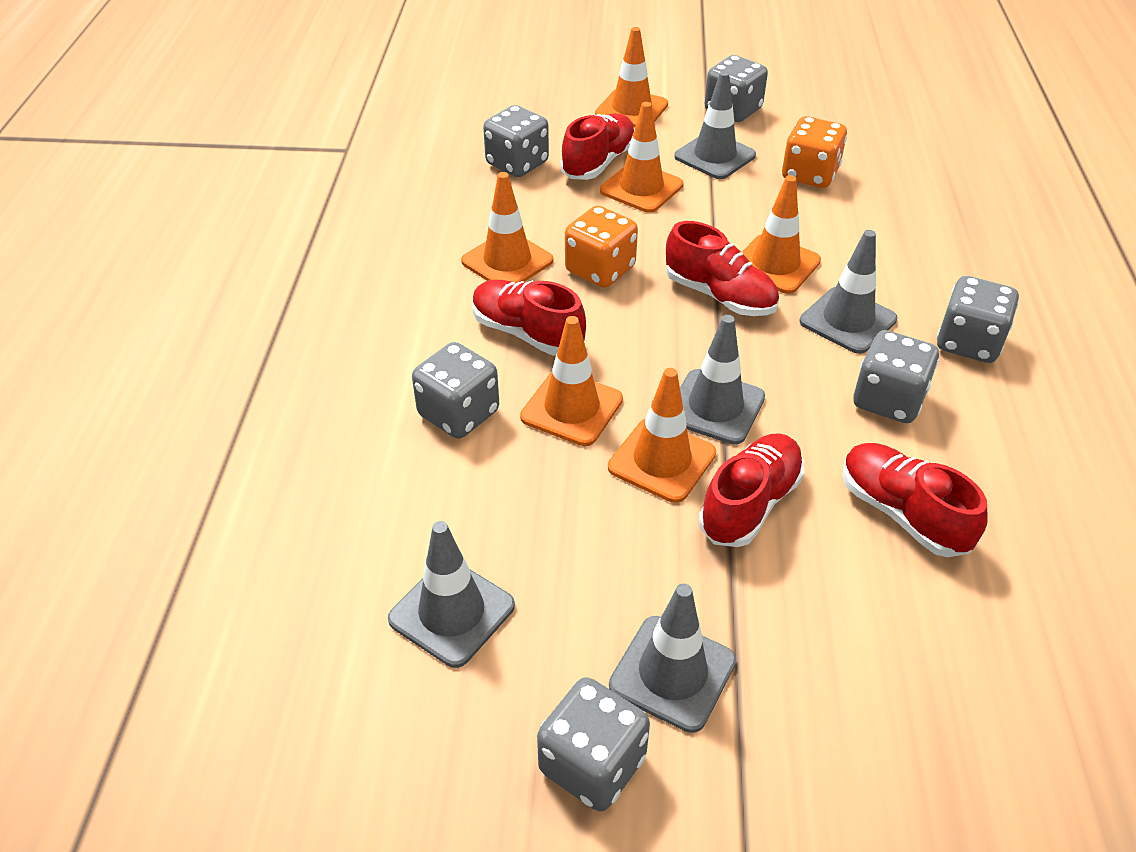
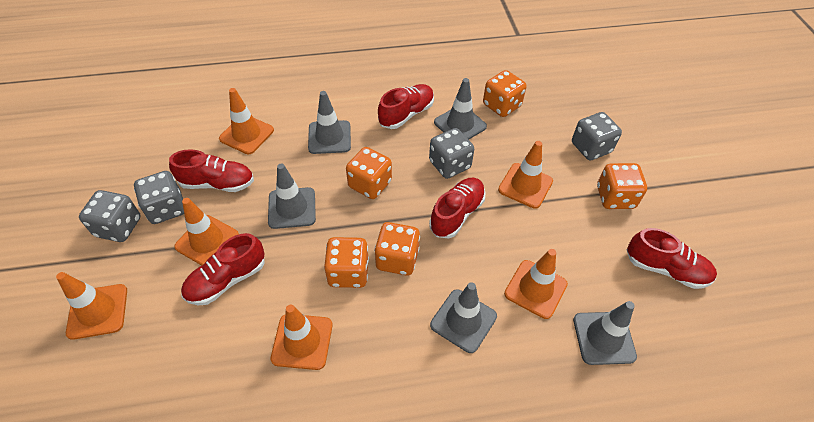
grey dice: [412,342,499,439] [483,105,549,177] [537,677,650,812] [704,55,768,122] [853,330,939,423] [937,276,1019,363] = 6 -> [79,190,141,242] [134,171,184,224] [429,128,474,179] [572,112,622,160] = 4
orange dice: [565,206,638,288] [782,116,847,188] = 2 -> [324,237,369,288] [346,147,392,199] [374,222,420,276] [483,70,527,117] [597,163,647,209] = 5

